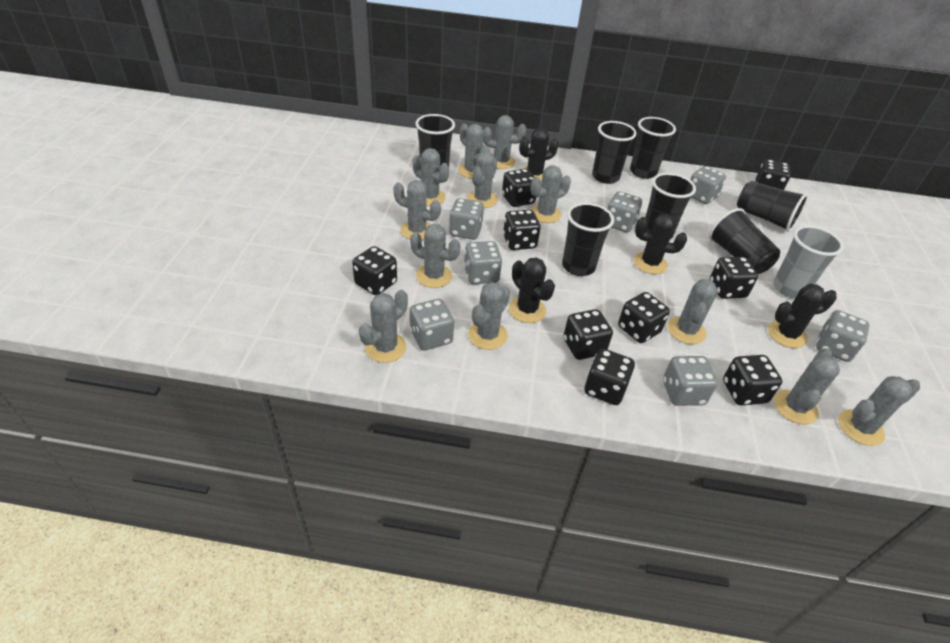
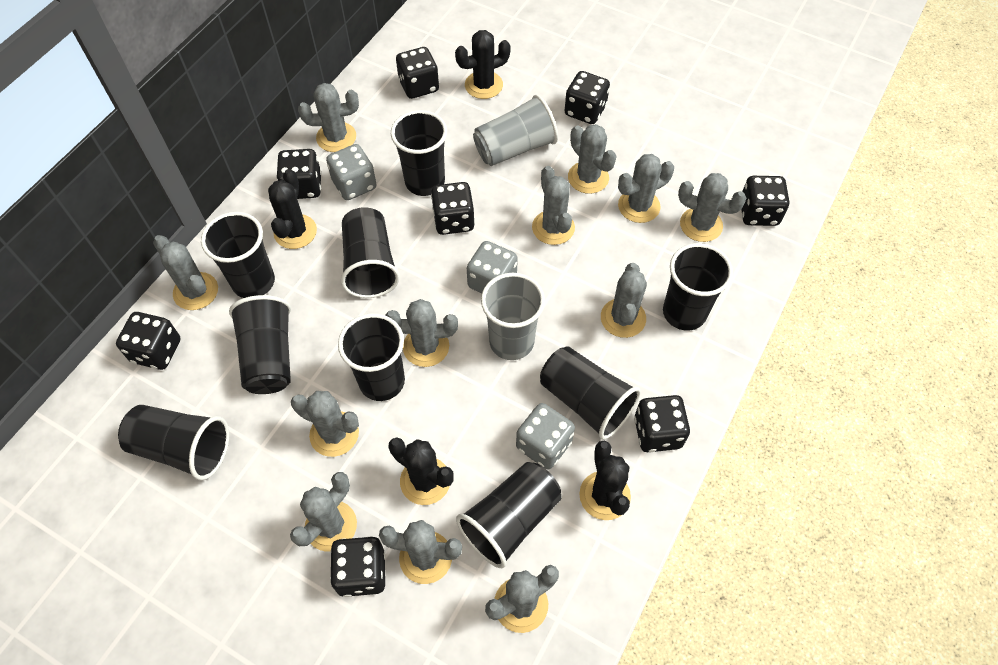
black cup: [415,114,455,166] [562,203,614,276] [592,121,637,184] [630,117,676,179] [645,173,696,239] [709,208,780,274] [737,181,808,232] = 7 -> [118,405,229,480] [201,212,275,298] [229,295,291,394] [338,313,405,401] [341,207,400,298] [391,110,447,196] [456,462,561,568] [540,346,641,440] [663,243,733,330] = 9
black dice: [352,246,397,295] [502,169,536,207] [503,210,540,250] [563,309,613,360] [584,349,635,405] [618,292,670,343] [710,257,758,299] [723,355,782,405] [756,159,791,190] = 9 -> [116,312,181,370] [276,149,322,199] [330,536,385,597] [396,47,439,99] [431,182,475,235] [564,71,610,124] [634,395,690,452] [741,176,789,226] = 8
grey cup: [773,225,844,299] = 1 -> [473,95,558,166] [481,273,545,360] = 2
grey dice: [410,299,454,351] [449,198,484,240] [464,241,502,284] [607,191,642,233] [663,356,718,406] [690,166,726,204] [816,310,870,362] = 7 -> [326,144,377,200] [467,241,518,293] [516,403,575,469] = 3

